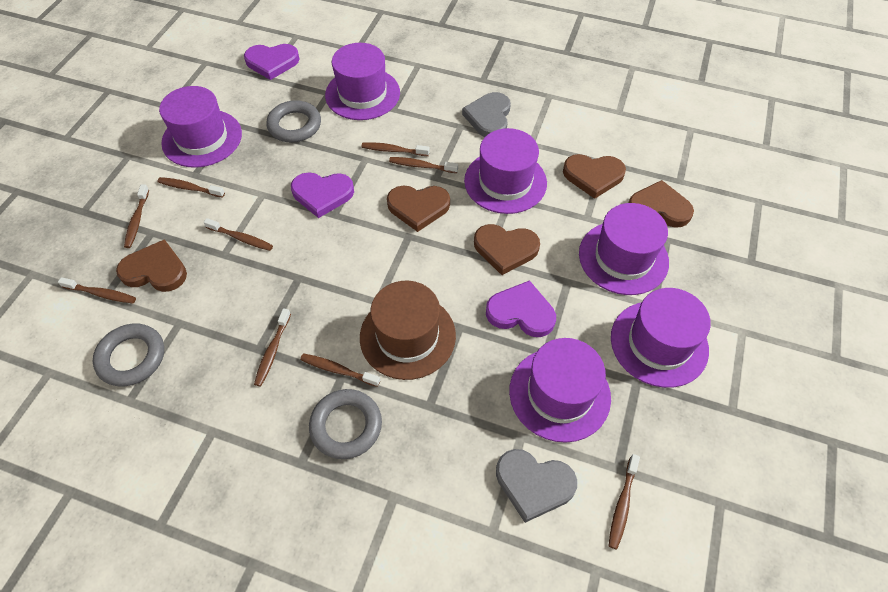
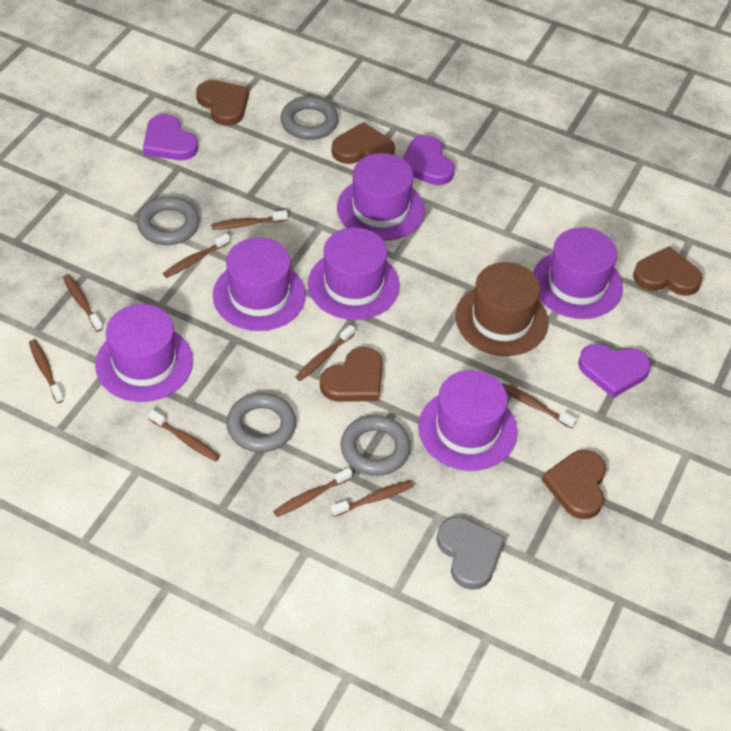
grey heart: [462,92,511,137] [496,449,577,523] = 2 -> [436,517,505,590] = 1
grey ring: [93,324,164,386] [266,100,321,143] [309,389,382,459] = 3 -> [137,196,200,245] [226,393,296,452] [281,96,339,140] [341,415,411,476] = 4

